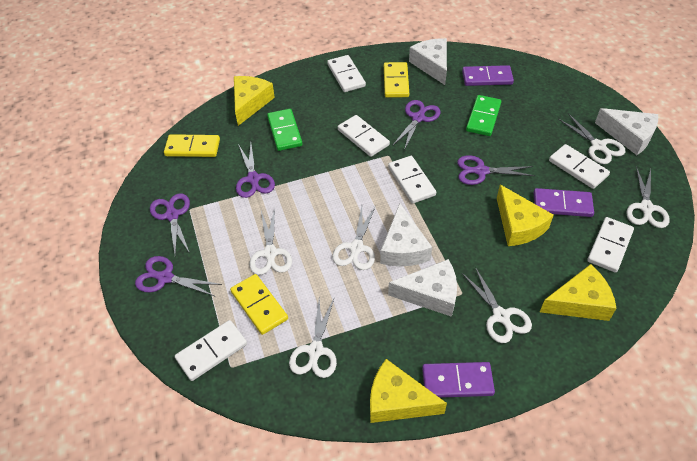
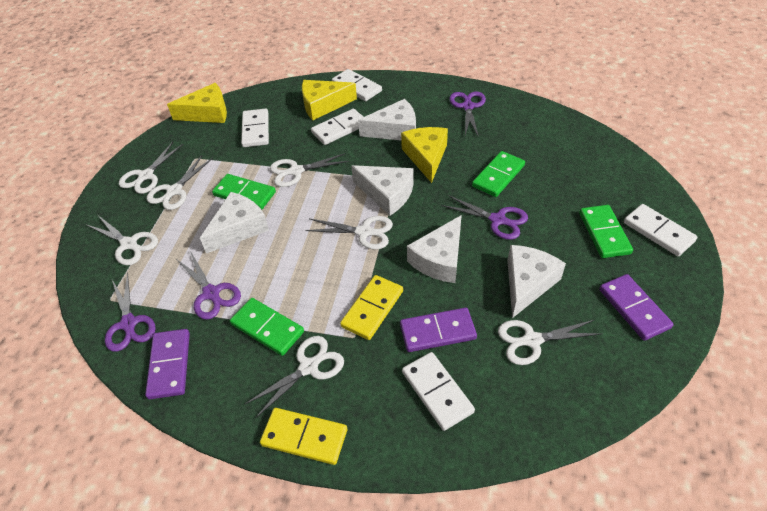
green domino: [267,109,302,151] [466,95,502,136] = 2 -> [212,174,276,210] [230,298,304,356] [472,151,525,197] [579,205,633,258] = 4
purple scissors: [135,256,222,297] [150,193,190,255] [236,144,275,198] [392,100,441,150] [457,155,535,185] = 5 -> [105,272,156,352] [176,251,241,320] [441,195,528,240] [449,92,486,138] = 4
white cheese: [380,203,432,266] [388,259,457,317] [409,38,447,85] [595,108,658,155] = 4 -> [200,192,269,254] [351,165,413,216] [358,99,416,141] [407,215,462,283] [507,245,566,318] = 5
white domino: [175,320,247,381] [327,55,366,92] [338,115,390,157] [388,156,436,204] [549,144,610,189] [587,217,634,273] = 6 -> [241,109,269,147] [311,109,363,145] [332,69,382,101] [402,352,475,431] [624,204,698,256] = 5
white scissors: [249,208,292,275] [289,297,337,378] [332,205,376,270] [462,267,532,343] [558,113,626,164] [626,166,670,228] = 6 -> [87,215,158,265] [119,142,183,194] [147,156,213,210] [244,336,344,419] [270,153,349,187] [305,216,393,250] [498,320,601,365] = 7
yellow cheese: [234,76,275,126] [370,359,447,423] [497,185,554,246] [540,264,616,321] = 4 -> [167,83,227,123] [302,80,357,120] [401,127,448,183] = 3
yellow domino: [164,134,220,157] [230,274,288,335] [384,62,409,98] = 3 -> [260,408,347,465] [340,275,403,340] = 2

